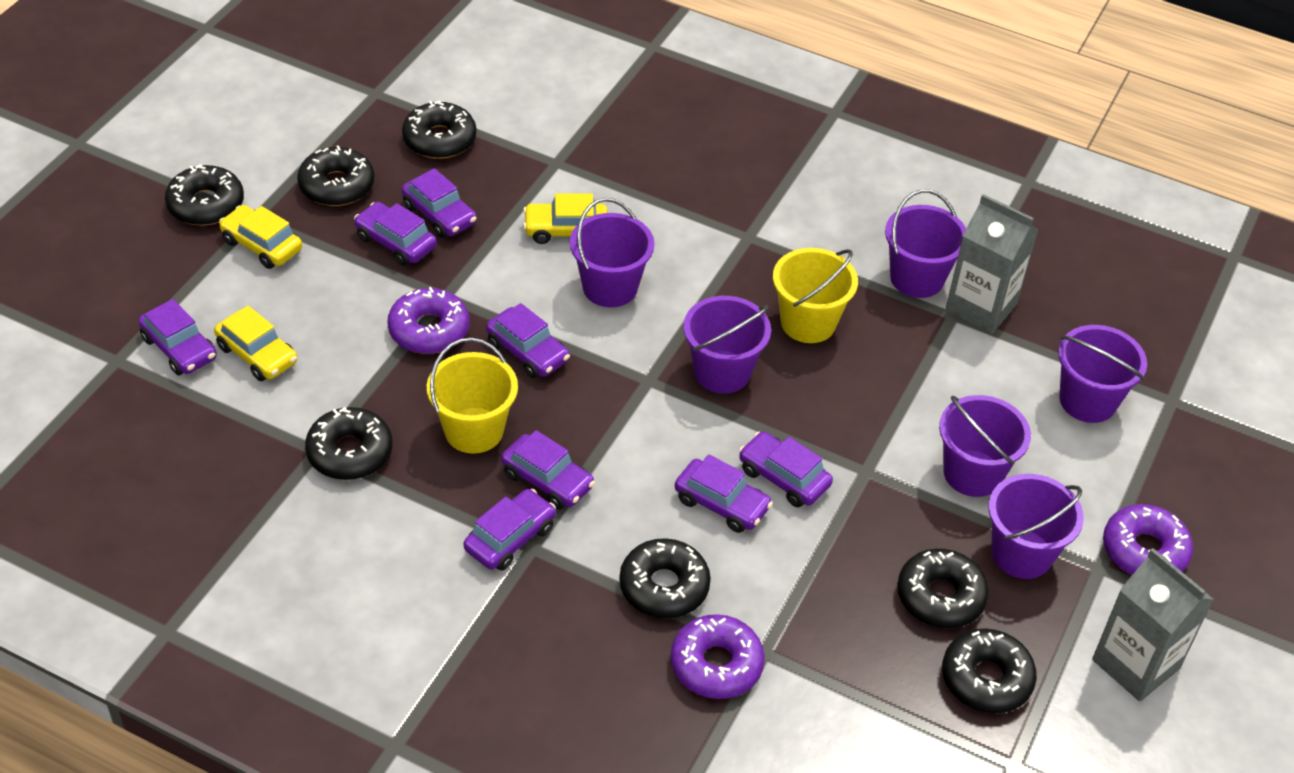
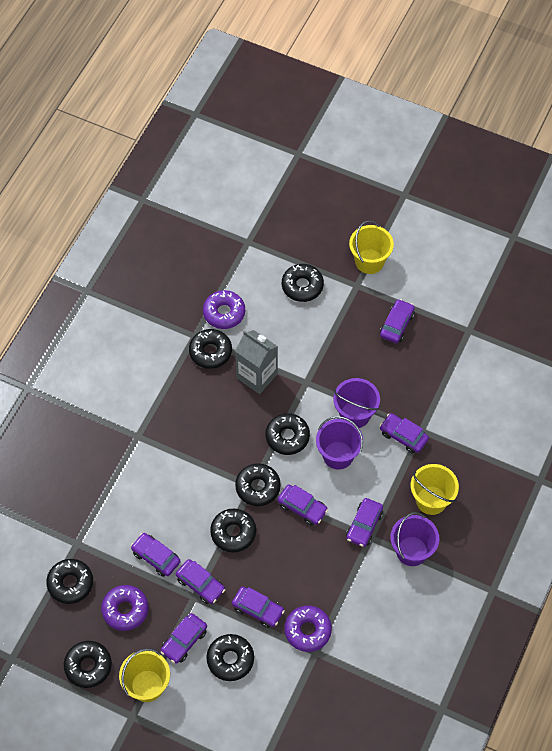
black donut: [165,164,244,226] [297,145,375,206] [305,407,393,480] [402,100,477,159] [619,538,711,618] [897,548,989,628] [942,628,1037,713] = 7 -> [46,559,93,604] [64,641,112,688] [189,329,232,369] [206,634,254,681] [210,509,256,552] [235,463,281,506] [266,413,310,455] [282,264,324,302] = 8
grey carton: [945,194,1039,334] [1092,548,1214,701] = 2 -> [235,330,278,394] = 1
purple bucket: [570,198,654,307] [683,296,771,394] [885,189,966,298] [939,395,1031,497] [989,474,1084,579] [1058,325,1147,423] = 6 -> [316,416,363,469] [333,378,380,428] [390,512,439,566] = 3
yellow bucket: [427,338,518,454] [773,248,858,343] = 2 -> [119,648,170,702] [349,221,394,274] [411,464,459,515] = 3
yellow car: [214,306,297,381] [219,205,302,269] [523,194,608,244] = 3 -> none = 0

